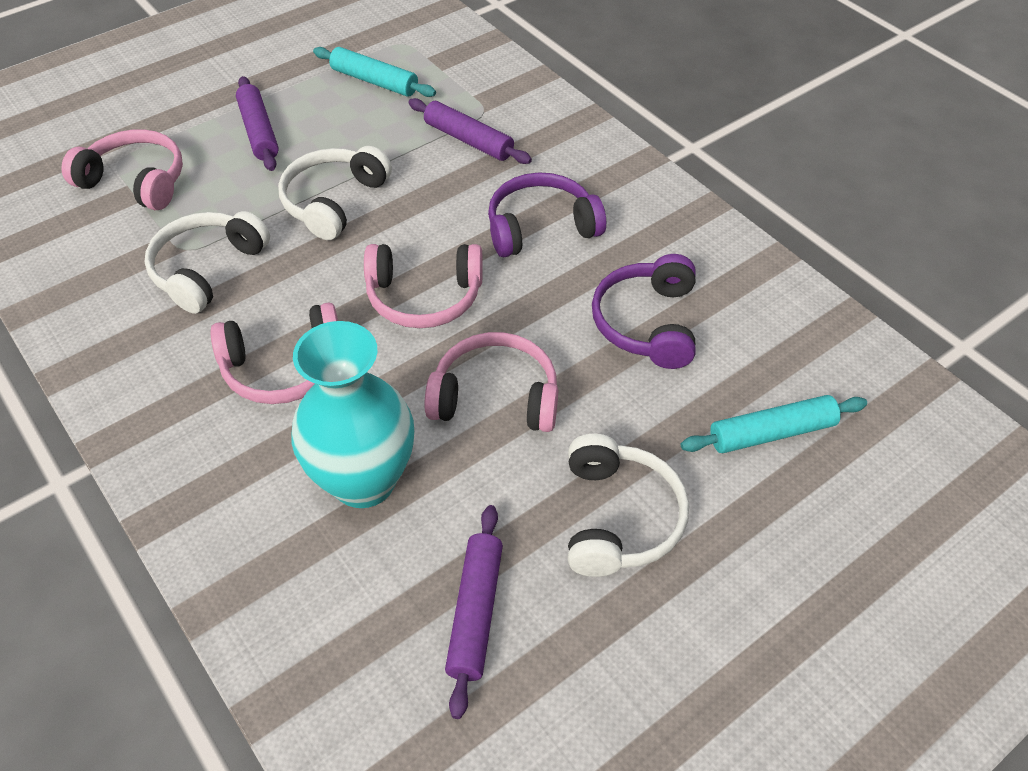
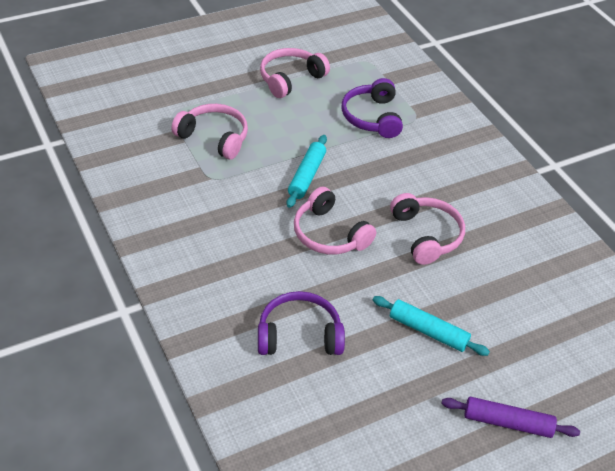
purple rolling pin: [236,76,279,171] [408,98,532,164] [445,505,503,719] = 3 -> [441,397,580,438] = 1
turquoise vase: [291,321,414,508] = 1 -> none = 0
white headphones: [145,211,270,314] [278,146,392,240] [568,434,689,577] = 3 -> none = 0

